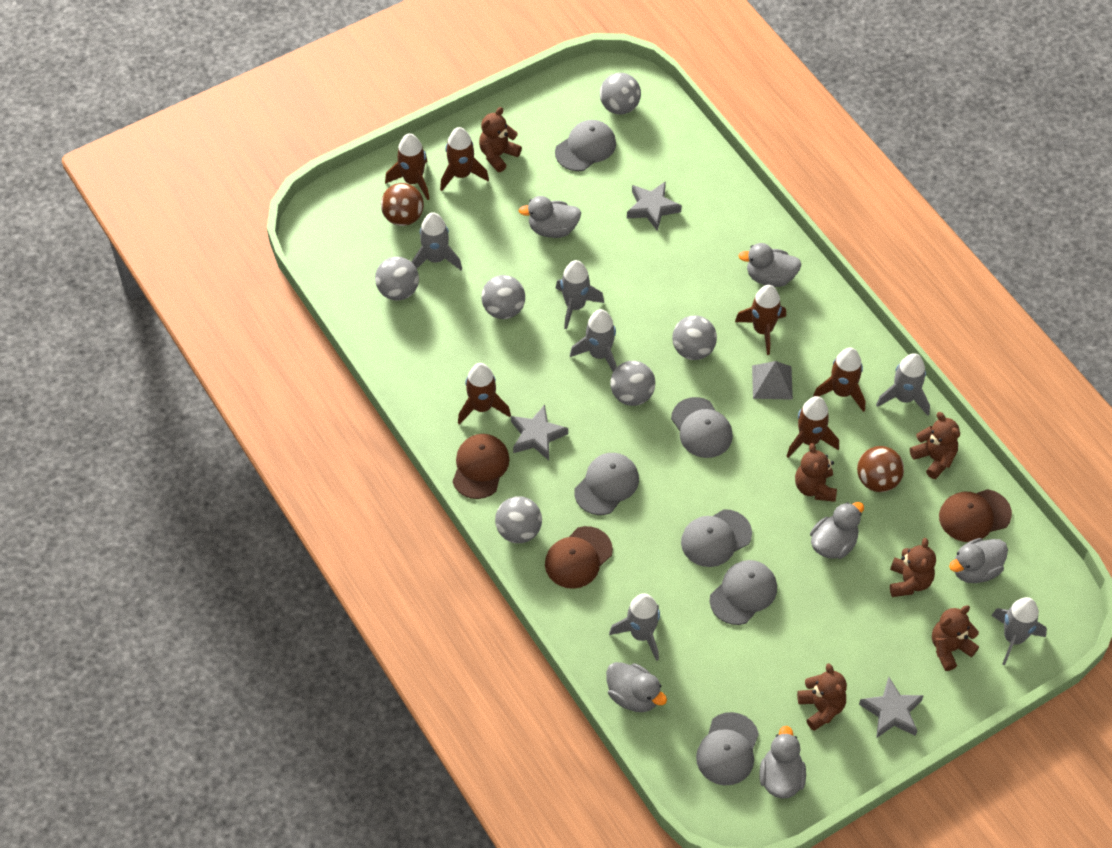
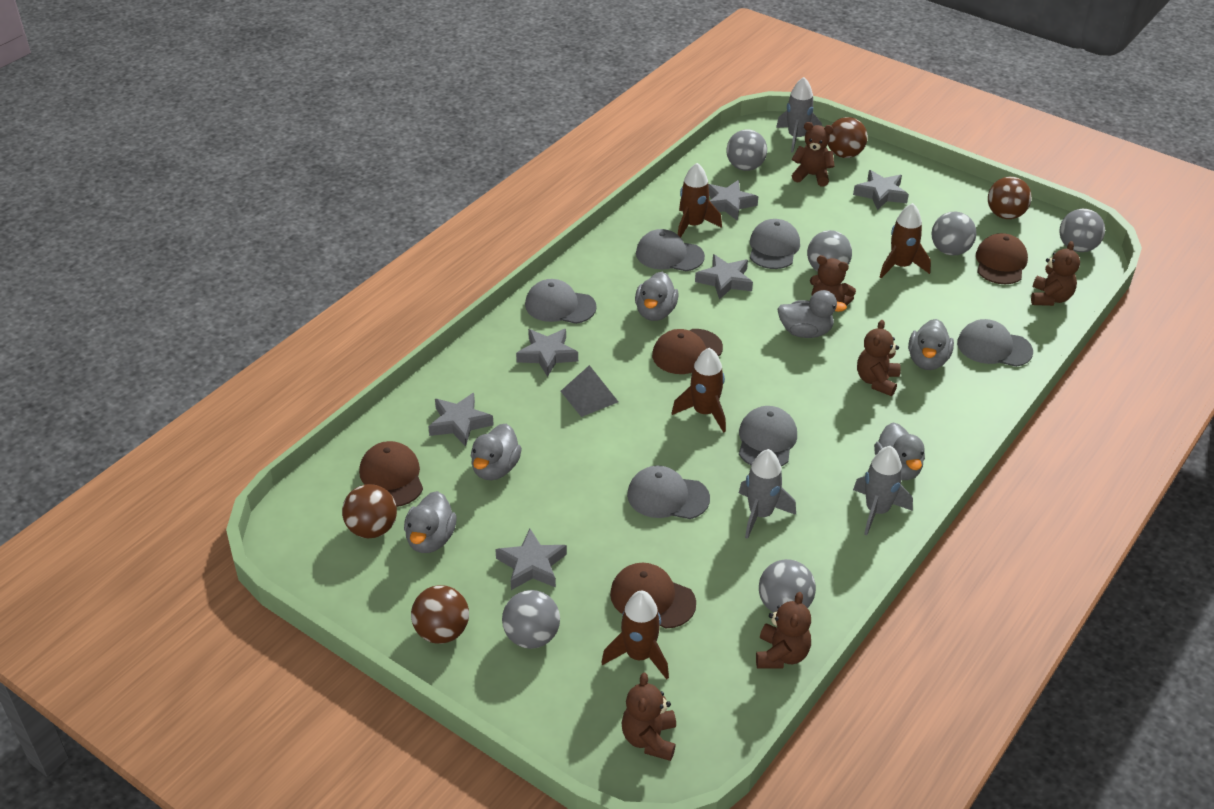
brown ball: [381,183,424,226] [857,446,904,492] = 2 -> [342,484,397,538] [411,585,469,644] [828,117,867,158] [988,177,1032,219] = 4
brown cap: [452,434,510,499] [545,526,613,589] [939,489,1012,542] = 3 -> [359,441,423,507] [610,563,696,629] [652,329,723,374] [976,233,1028,284] = 4
brown rocket: [385,133,429,200] [440,127,489,191] [458,363,511,425] [735,285,786,355] [786,396,839,458] [813,348,865,412] = 6 -> [601,591,669,679] [672,348,726,433] [678,163,722,237] [880,203,931,278] = 4
grey rocket: [412,212,462,270] [555,260,604,329] [570,309,617,372] [609,593,660,661] [876,353,930,416] [991,597,1047,666] = 6 -> [739,449,796,539] [776,77,822,152] [853,446,913,535] = 3
grey star: [511,405,568,460] [627,181,682,231] [859,677,924,738] = 3 -> [428,393,494,447] [495,529,567,590] [516,329,578,377] [695,254,753,300] [708,180,758,221] [853,170,909,210] = 6

